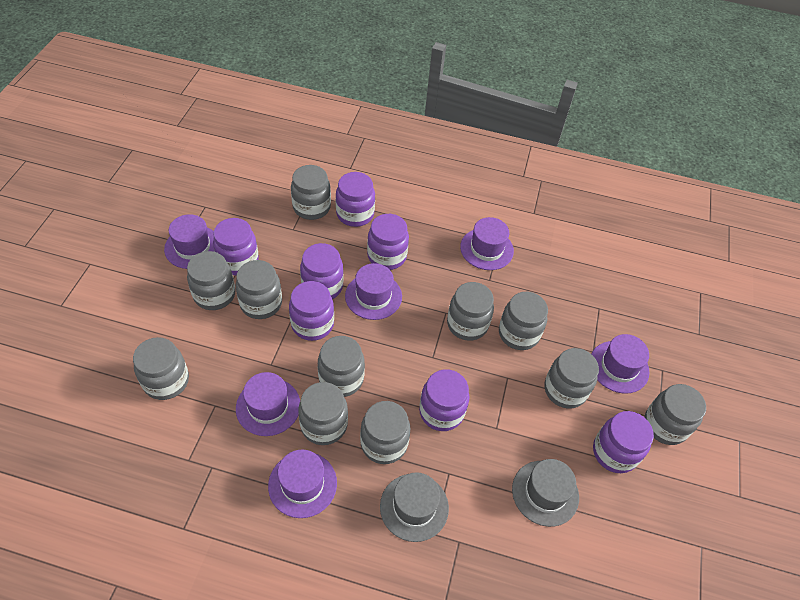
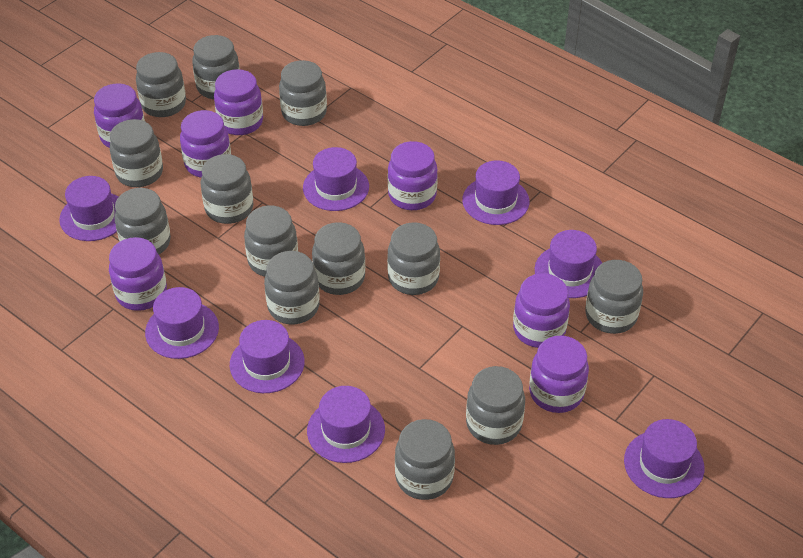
grey hat: [380,472,449,542] [512,459,579,527] = 2 -> none = 0
grey jar: [133,337,189,400] [187,251,235,310] [236,260,282,319] [291,165,331,220] [298,382,348,445] [318,336,365,397] [360,401,410,464] [447,282,494,341] [499,292,548,350] [544,348,599,409] [645,384,706,445] = 11 -> [110,119,163,187] [115,188,171,254] [136,52,186,117] [192,35,240,99] [201,154,253,224] [244,205,298,277] [264,251,320,325] [279,60,327,126] [312,222,365,295] [387,222,440,295] [395,419,455,500] [466,366,525,445] [585,260,643,334] = 13
purple hat: [164,214,214,269] [236,372,300,436] [268,450,337,518] [345,263,402,320] [460,217,514,270] [591,334,649,394] = 6 -> [59,176,118,241] [145,287,219,359] [230,320,305,393] [303,147,369,211] [307,386,385,463] [462,160,529,225] [535,230,602,298] [624,419,704,498] = 8

